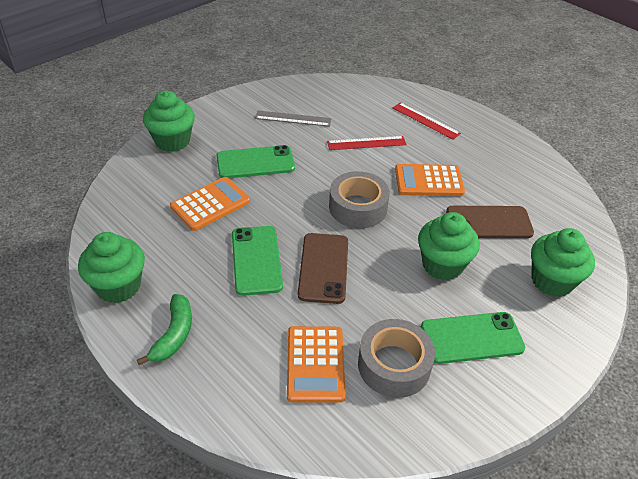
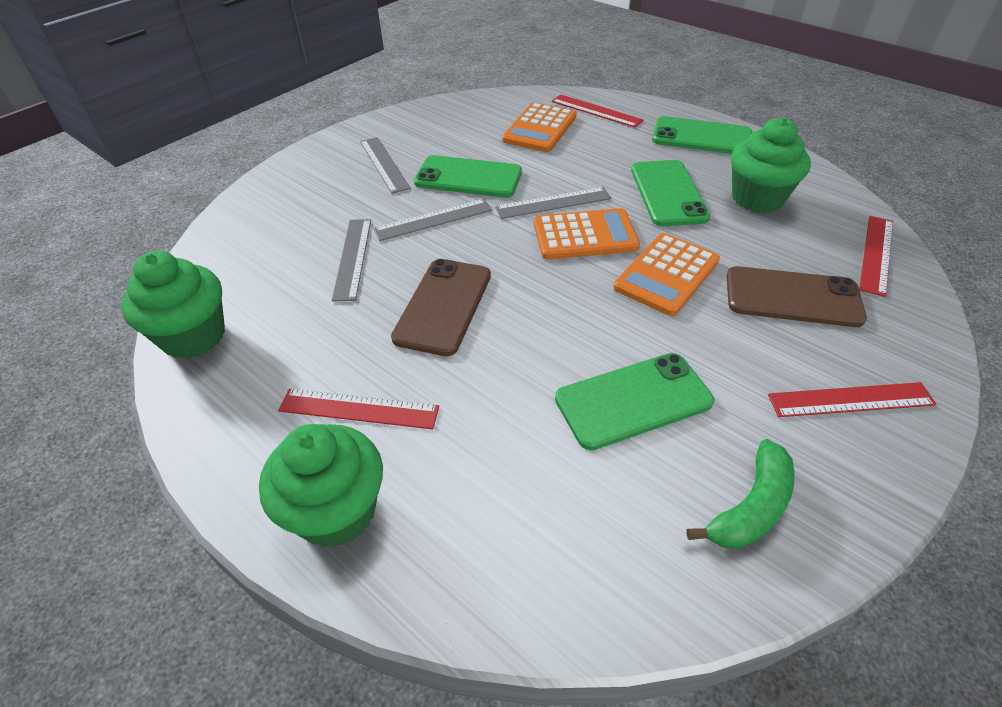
green cupcake: [78,232,145,303] [143,91,195,152] [418,212,480,280] [531,228,595,297] = 4 -> [121,251,225,359] [259,424,383,548] [731,117,811,213] = 3
green phone: [217,145,295,178] [232,226,283,296] [421,312,525,364] = 3 -> [414,155,522,198] [555,353,714,450] [631,160,710,226] [652,116,752,154] = 4
grey ruler: [255,111,331,127] = 1 -> [332,219,371,302] [360,137,411,194] [374,199,492,241] [495,187,611,219] = 4
grey tape: [329,171,390,228] [358,319,435,398] = 2 -> none = 0
red ruler: [327,136,407,150] [393,102,461,140] = 2 -> [278,389,439,429] [551,94,644,128] [768,382,936,417] [859,216,893,297] = 4

